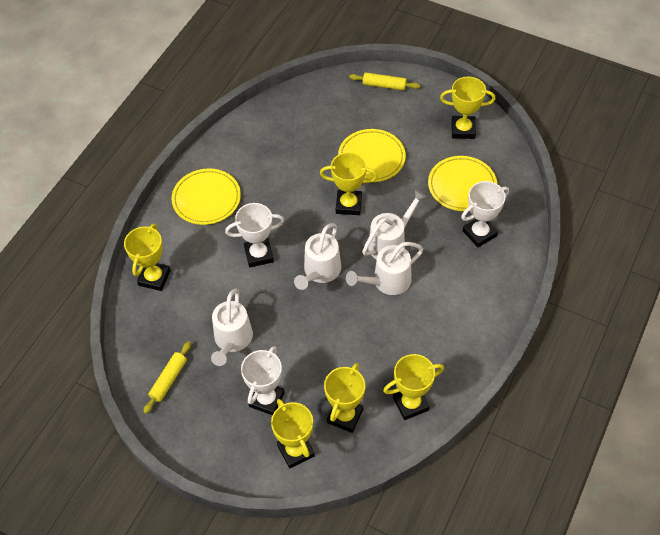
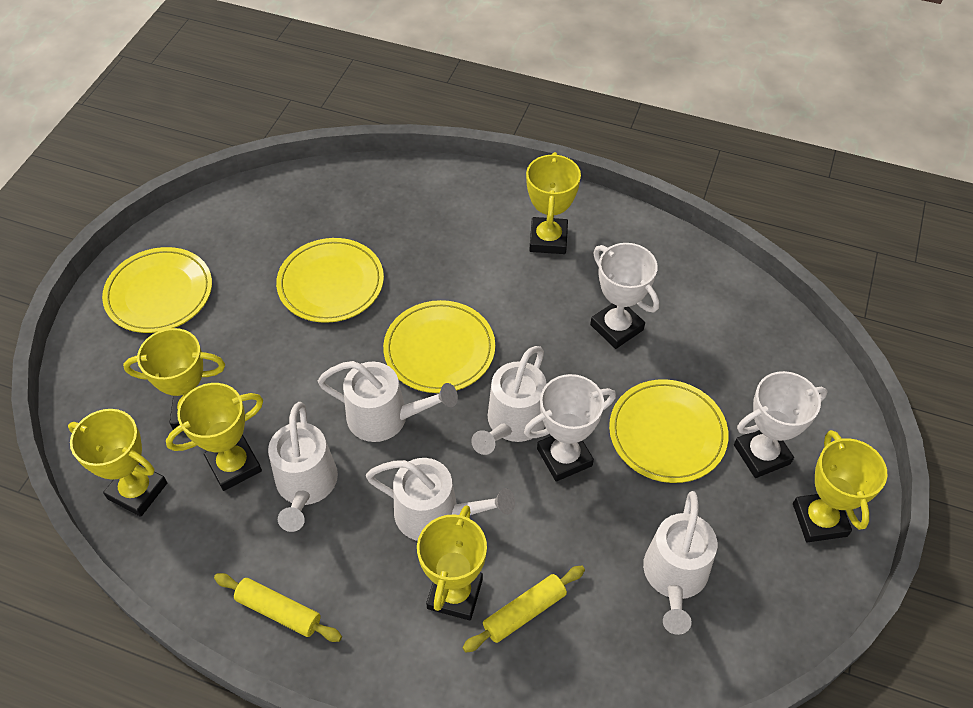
white watering can: [211,288,253,366] [294,223,341,290] [346,242,423,295] [362,189,427,260] = 4 -> [268,402,338,532] [318,361,458,442] [366,458,515,541] [471,346,547,455] [643,491,717,635] = 5
yellow plate: [172,168,241,225] [338,129,406,182] [428,156,497,211] = 3 -> [102,247,212,333] [276,238,384,323] [383,300,495,393] [609,379,729,483] = 4

